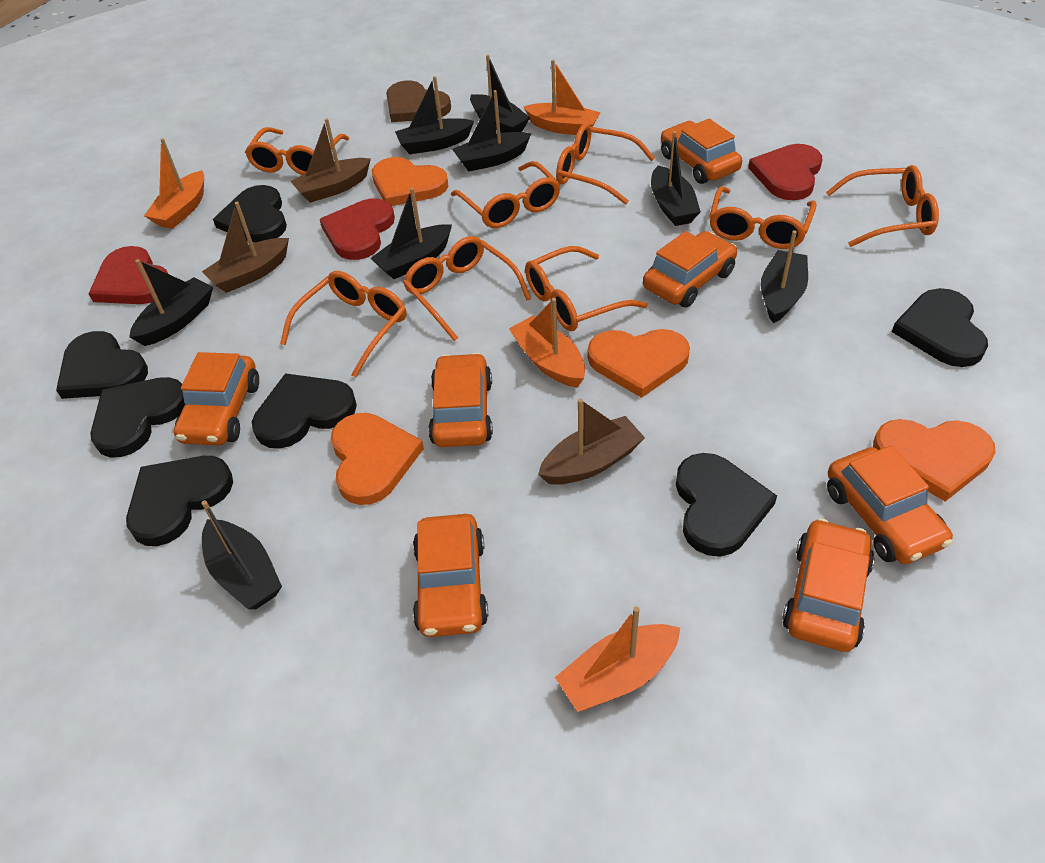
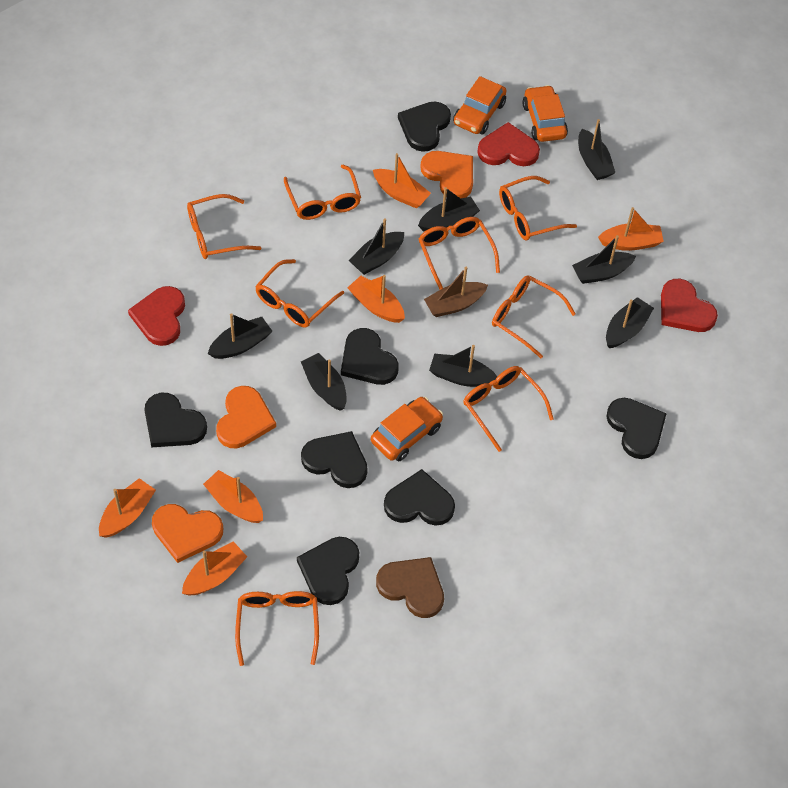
brown boat: [202,202,289,293] [290,118,371,203] [538,399,645,485] = 3 -> [424,267,488,317] = 1
orange boat: [144,138,204,229] [509,298,585,388] [523,60,601,135] [555,606,680,712] = 4 -> [99,478,156,538] [182,541,247,595] [203,470,263,523] [347,275,405,323] [373,153,431,208] [598,207,664,251] = 6
orange car: [174,352,259,445] [413,514,488,637] [428,353,493,447] [643,231,737,307] [661,119,742,184] [782,518,875,652] [827,446,953,564] = 7 -> [371,397,443,461] [453,76,506,134] [523,85,568,142] = 3
orange heart: [331,413,424,505] [372,157,448,206] [588,329,690,398] [873,419,995,501] = 4 -> [152,504,223,563] [216,386,276,448] [420,151,473,198] = 3

